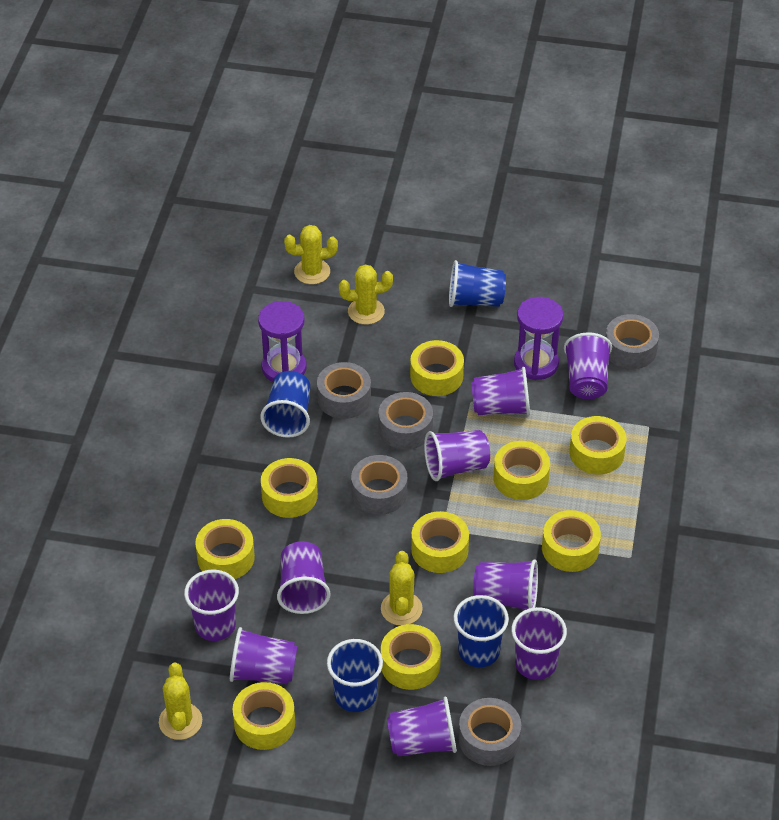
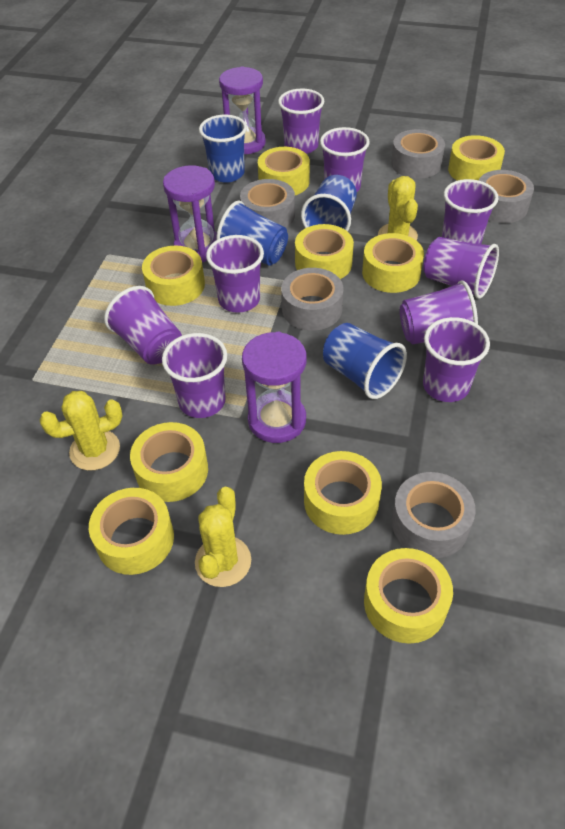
purple hourglass: [258,301,307,382] [514,297,563,380] = 2 -> [163,165,217,262] [219,66,266,154] [242,332,306,443] = 3
yellow cactus: [159,662,202,740] [284,225,338,284] [339,264,393,325] [381,551,423,626] = 4 -> [39,391,122,470] [195,487,251,587] [378,176,418,240] = 3

